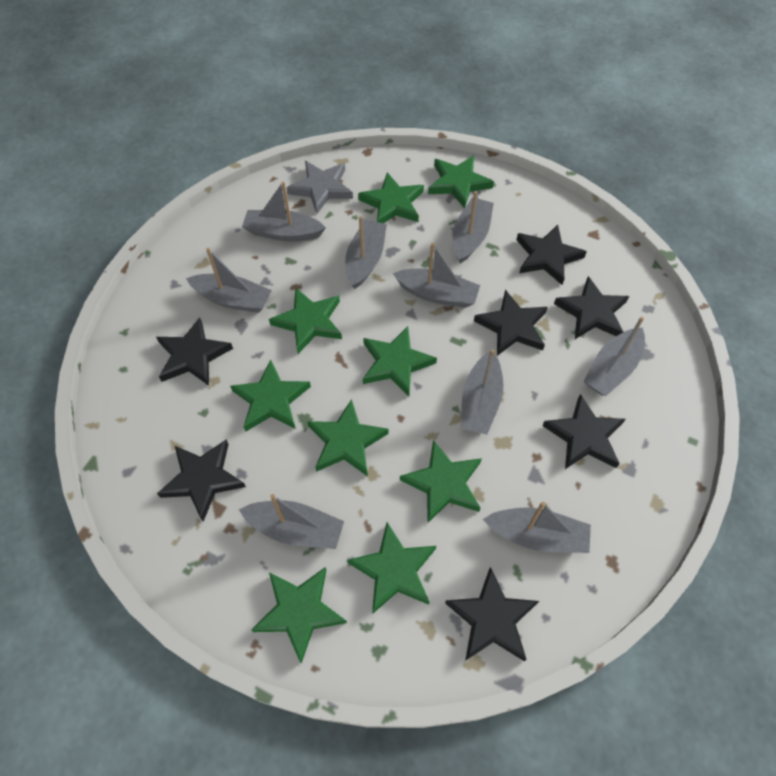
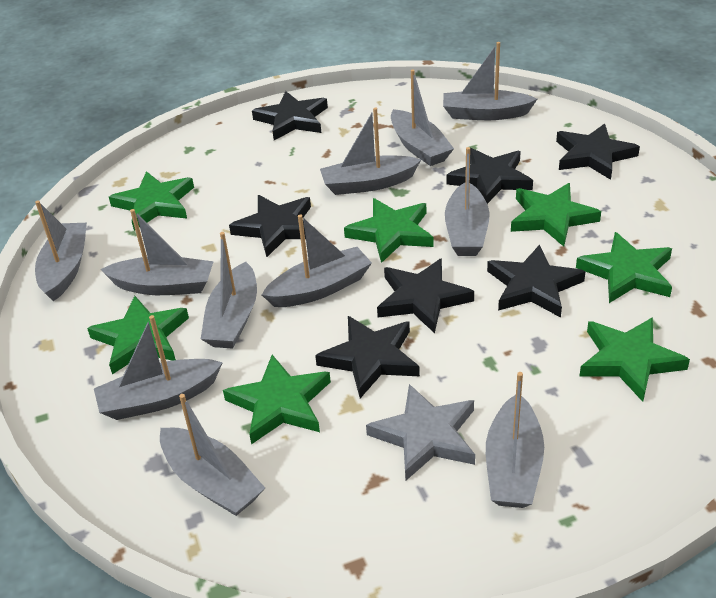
green star: [230,359,311,432] [251,567,347,663] [269,287,342,354] [307,399,389,477] [347,522,436,614] [358,172,424,223] [363,326,437,396] [400,440,482,523] [428,155,494,208] = 9 -> [87,296,189,374] [109,171,194,231] [223,355,331,444] [344,198,434,263] [511,183,601,247] [576,232,672,303] [579,317,690,402] = 7
grey boat: [186,248,272,313] [239,494,344,549] [242,182,326,242] [345,216,387,289] [393,242,480,308] [453,191,494,263] [461,349,503,435] [483,502,591,553] [583,317,645,396] = 9 -> [35,201,87,301] [94,315,223,420] [100,209,214,295] [160,394,265,516] [201,232,257,349] [262,215,372,307] [320,107,422,195] [391,70,454,166] [443,42,537,120] [445,147,490,256] [486,372,544,508] = 11

